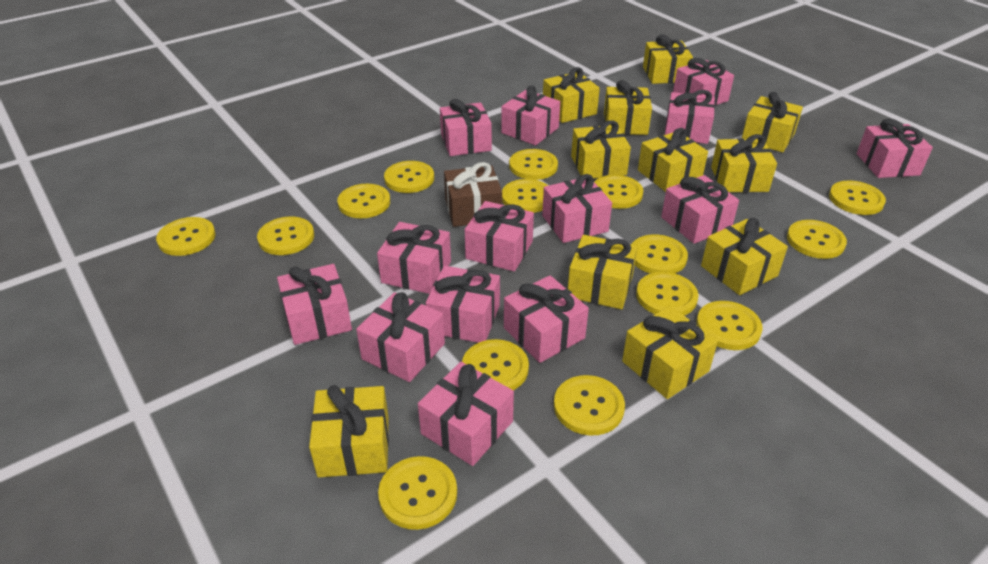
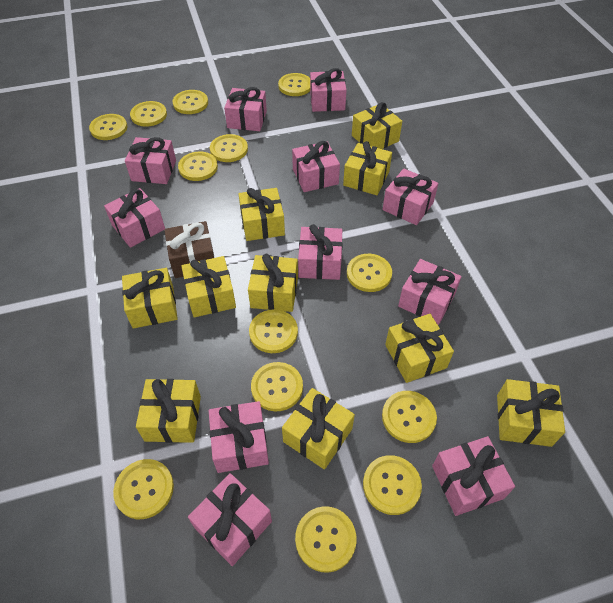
pink gift: [277,264,352,345] [356,292,445,382] [377,222,451,294] [418,362,514,466] [426,266,500,343] [440,99,492,156] [465,201,534,272] [501,85,560,145] [504,275,589,363] [542,174,612,243] [661,175,739,244] [665,90,715,144] [673,58,734,106] [857,119,933,178] = 14 -> [104,188,165,248] [125,137,176,184] [188,473,272,566] [209,401,269,473] [224,87,267,131] [292,141,340,192] [298,224,343,280] [310,68,347,112] [382,168,438,225] [398,259,461,325] [432,436,515,516] = 11
yellow button: [156,217,216,256] [257,217,314,255] [337,184,390,218] [378,456,457,530] [384,161,434,193] [462,339,529,390] [502,179,548,213] [509,149,558,180] [554,375,625,436] [594,175,643,209] [632,234,688,274] [636,272,698,315] [696,301,762,350] [787,220,847,259] [829,180,886,215] = 15 -> [89,114,127,140] [113,459,174,519] [130,101,167,127] [172,90,208,114] [178,152,218,181] [210,134,248,162] [249,309,298,353] [251,362,303,411] [278,73,310,96] [295,506,356,573] [347,254,392,292] [363,455,422,515] [382,391,437,443] = 13
yellow gift: [309,385,389,478] [543,67,600,123] [568,235,638,309] [571,120,631,179] [604,80,652,135] [622,306,718,399] [638,128,708,192] [643,35,693,84] [701,218,788,295] [711,134,777,192] [742,92,803,152] = 11 -> [122,268,178,329] [136,379,201,443] [181,256,236,318] [239,188,285,241] [248,254,298,312] [282,388,355,469] [343,141,392,195] [352,102,402,149] [385,314,454,383] [497,379,565,447] = 10

